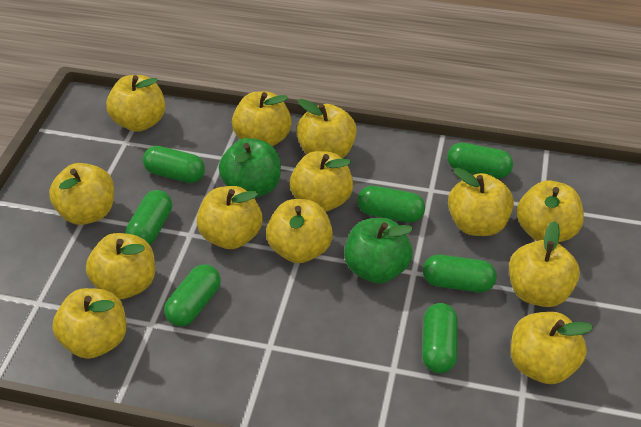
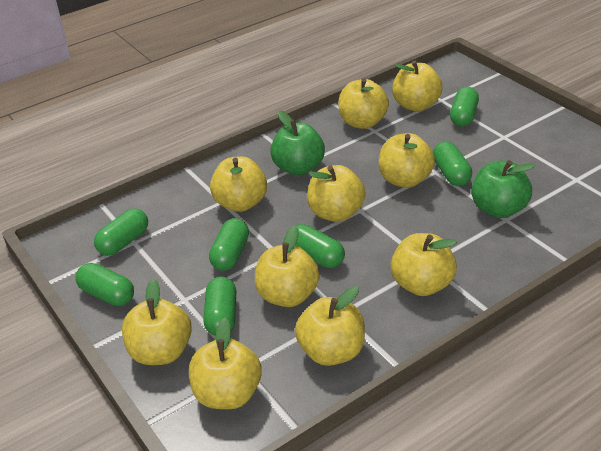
yellow apple: [49,163,114,225] [52,288,126,359] [86,233,155,299] [106,75,166,132] [197,186,263,249] [232,91,292,146] [266,199,333,263] [290,151,353,212] [296,99,357,158] [448,168,514,236] [509,221,580,307] [511,312,593,384] [517,180,584,242] = 13 -> [122,279,192,365] [189,317,262,409] [210,156,267,212] [255,226,320,307] [295,286,365,366] [307,165,365,222] [338,78,389,129] [379,133,435,188] [390,233,457,296] [392,61,442,111] = 10

